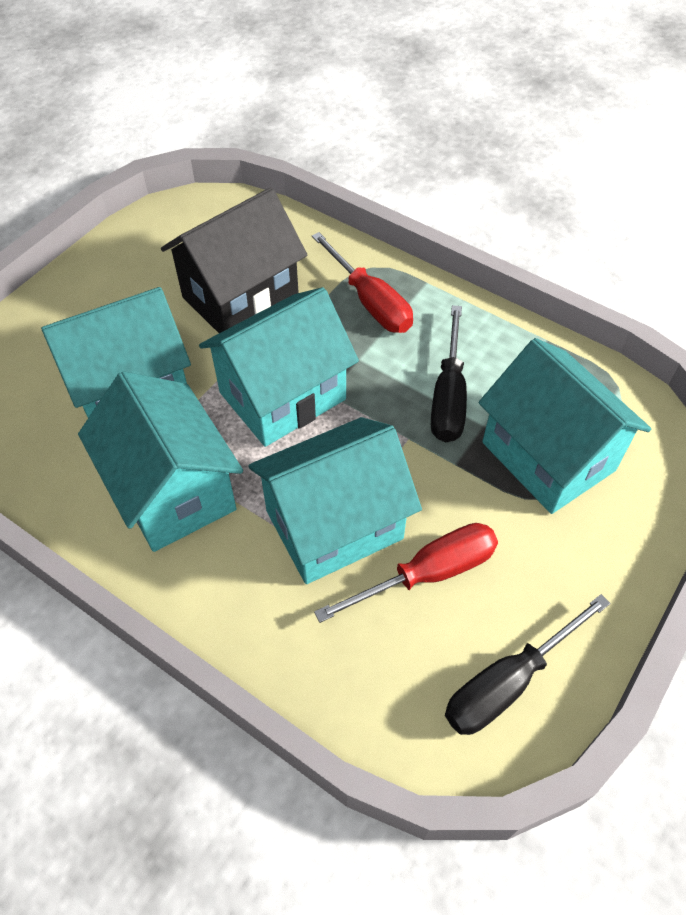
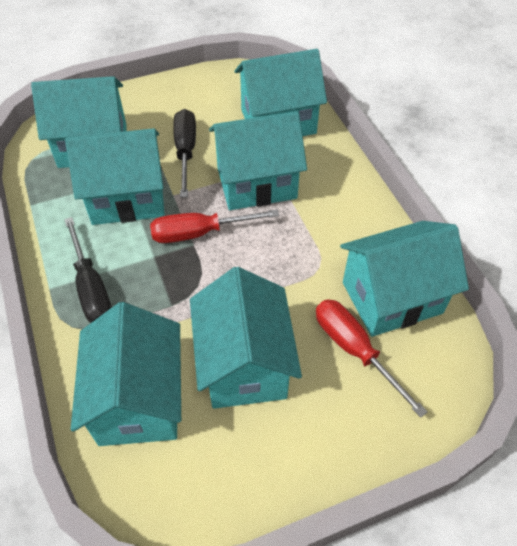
black house: [161,187,307,333] = 1 -> none = 0
turquoise house: [41,287,191,418] [78,371,243,552] [199,287,359,447] [248,417,422,584] [479,338,651,514] = 5 -> [31,76,127,168] [65,128,165,225] [71,302,181,446] [190,267,302,409] [209,111,307,210] [235,49,327,136] [340,221,469,337] = 7

